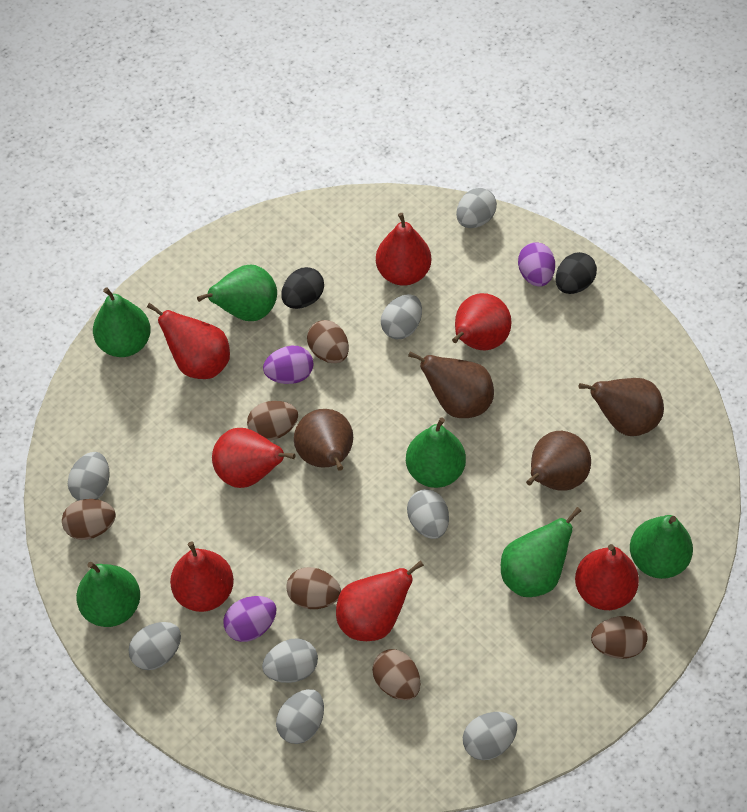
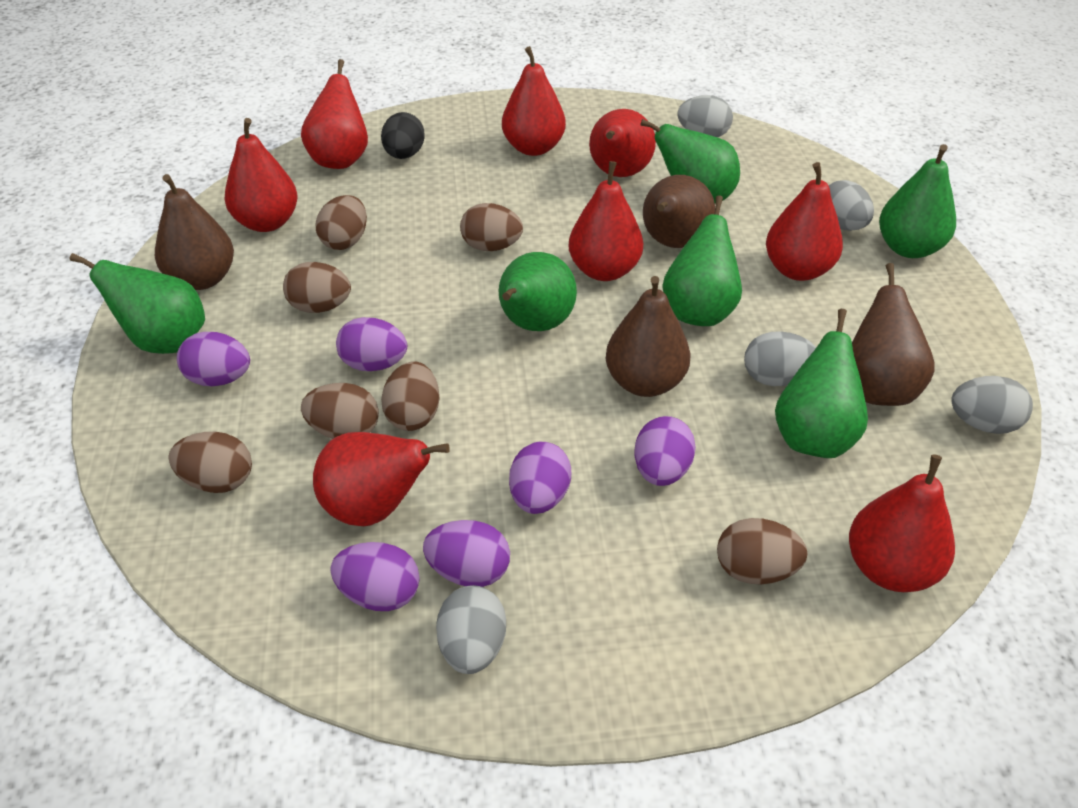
black egg: [281,267,324,309] [556,252,597,294] = 2 -> [381,112,425,159] = 1
brown egg: [62,499,116,540] [247,401,298,441] [286,567,341,609] [307,320,349,363] [372,649,420,700] [591,616,648,659] = 6 -> [169,432,252,493] [283,262,351,313] [301,383,379,439] [316,195,367,250] [381,361,440,431] [460,203,523,251] [717,518,808,584] = 7
grey egg: [68,452,110,501] [128,622,181,670] [262,638,318,683] [276,689,324,744] [381,294,422,339] [407,489,449,539] [456,188,497,228] [463,712,517,760] = 8 -> [436,585,506,674] [678,95,733,137] [744,331,816,386] [829,180,874,231] [951,376,1033,434] = 5
purple egg: [223,596,276,642] [263,346,314,384] [518,242,555,287] = 3 -> [177,332,250,386] [330,542,420,611] [336,317,407,371] [423,520,510,587] [509,442,571,514] [635,416,696,486] = 6
red pear: [147,303,230,379] [170,542,234,612] [212,428,296,488] [336,560,424,641] [376,213,431,286] [452,293,512,350] [575,544,639,610] = 7 -> [224,118,297,232] [301,59,368,169] [313,432,450,526] [502,46,566,156] [569,161,643,281] [589,109,656,177] [766,162,843,281] [849,454,955,592] = 8

